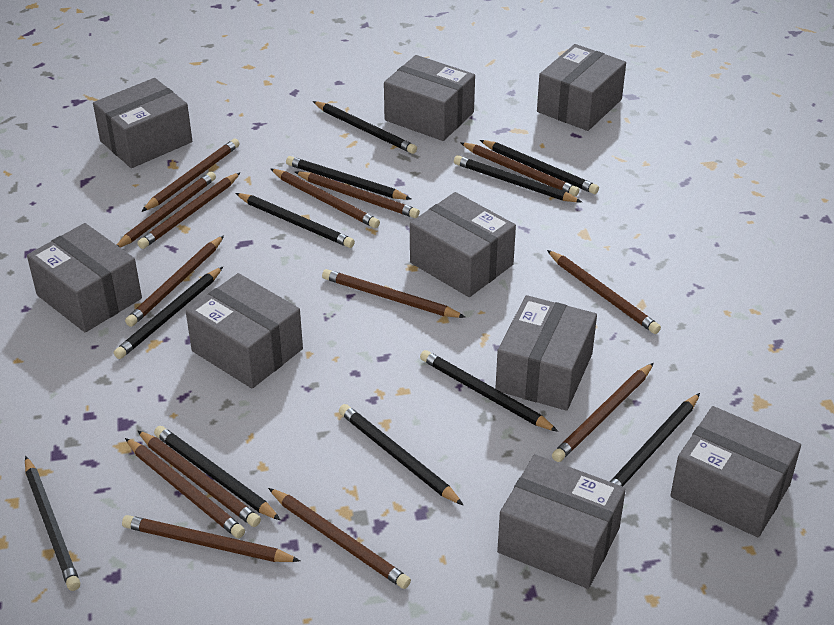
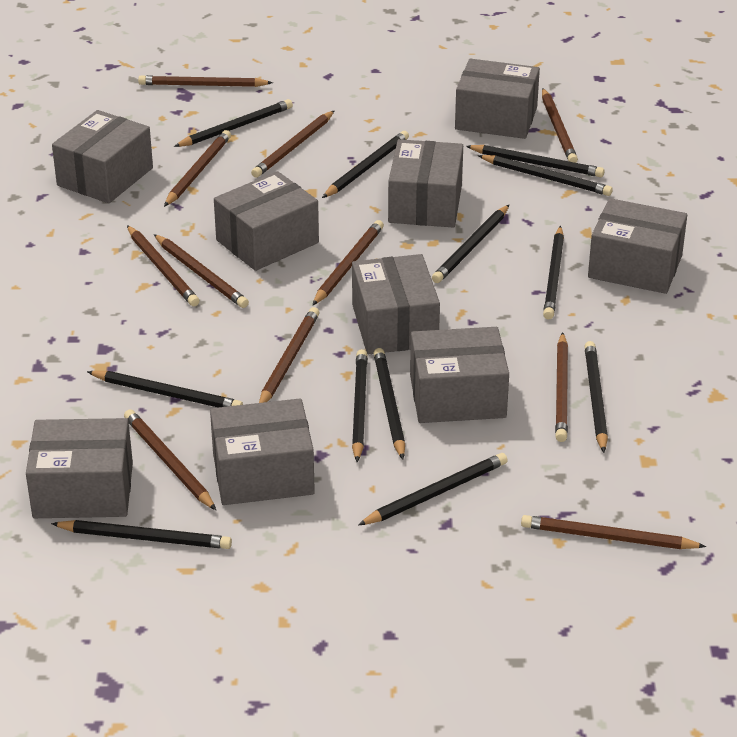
black pencil: [25,456,80,591] [114,267,223,359] [154,426,281,520] [235,193,355,248] [286,156,411,200] [313,101,417,154] [339,404,463,505] [420,350,558,432] [454,155,582,202] [480,140,599,194] [610,393,700,486] = 11 -> [51,520,232,549] [87,371,243,408] [174,99,293,147] [322,131,409,198] [352,349,368,462] [358,453,508,525] [373,348,405,460] [432,205,509,283] [466,145,605,177] [478,155,613,196] [543,226,564,319] [584,341,608,453] = 12
brown pencil: [117,171,216,248] [122,515,300,562] [125,235,224,327] [125,438,245,538] [137,172,240,249] [137,430,261,527] [141,139,240,212] [268,488,411,589] [270,168,380,228] [295,171,420,218] [322,269,466,318] [460,142,579,196] [547,250,661,334] [552,363,654,462] = 14 -> [124,409,216,510] [127,225,199,306] [138,75,273,87] [154,234,249,308] [164,130,231,207] [251,110,335,178] [259,307,319,403] [312,220,384,306] [521,515,706,549] [542,88,578,163] [555,332,568,442] = 11

